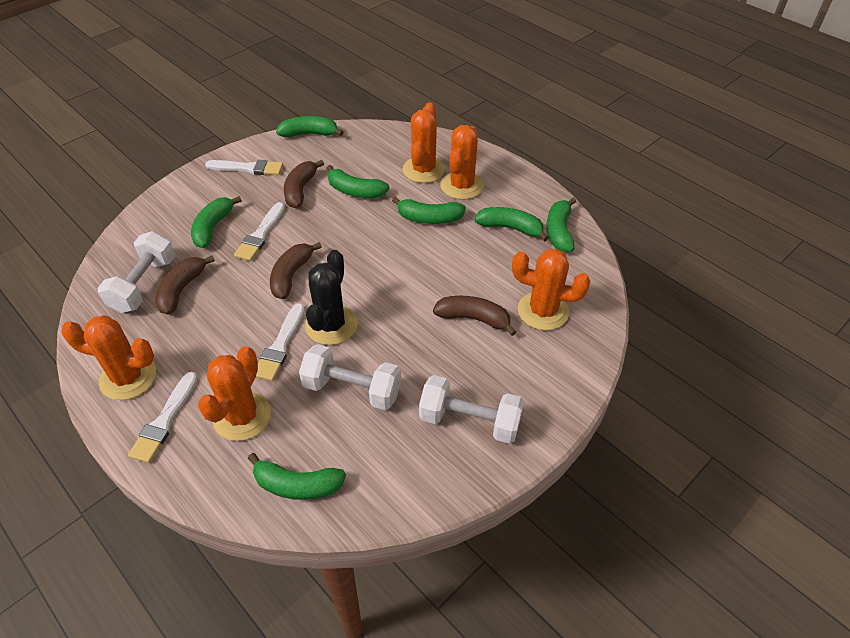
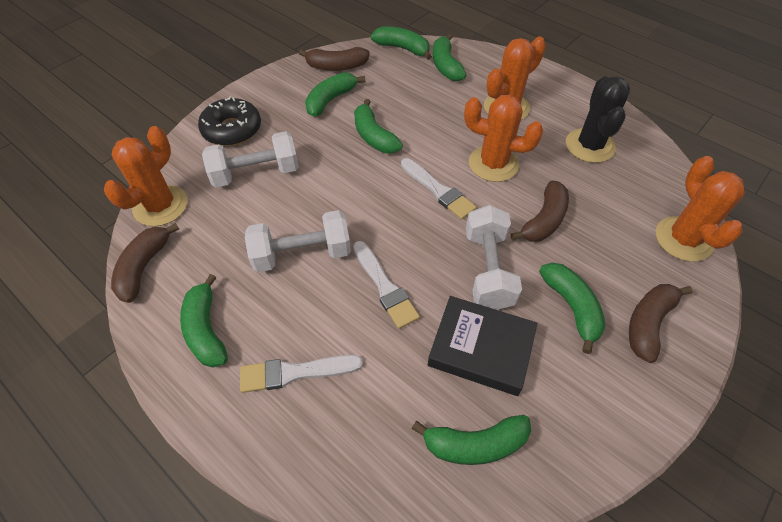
black book: none = 0 -> [428,296,538,396] = 1
black donut: none = 0 -> [198,96,261,146] = 1
orange cactus: [61,315,156,400] [198,346,271,441] [403,102,445,183] [440,125,484,200] [512,249,591,331] = 5 -> [104,126,187,226] [464,95,543,182] [484,36,546,120] [656,156,745,262] = 4
white brush: [128,372,198,463] [205,160,283,175] [234,202,285,261] [256,303,305,381] = 4 -> [240,355,363,393] [353,241,420,329] [401,158,477,220] = 3

